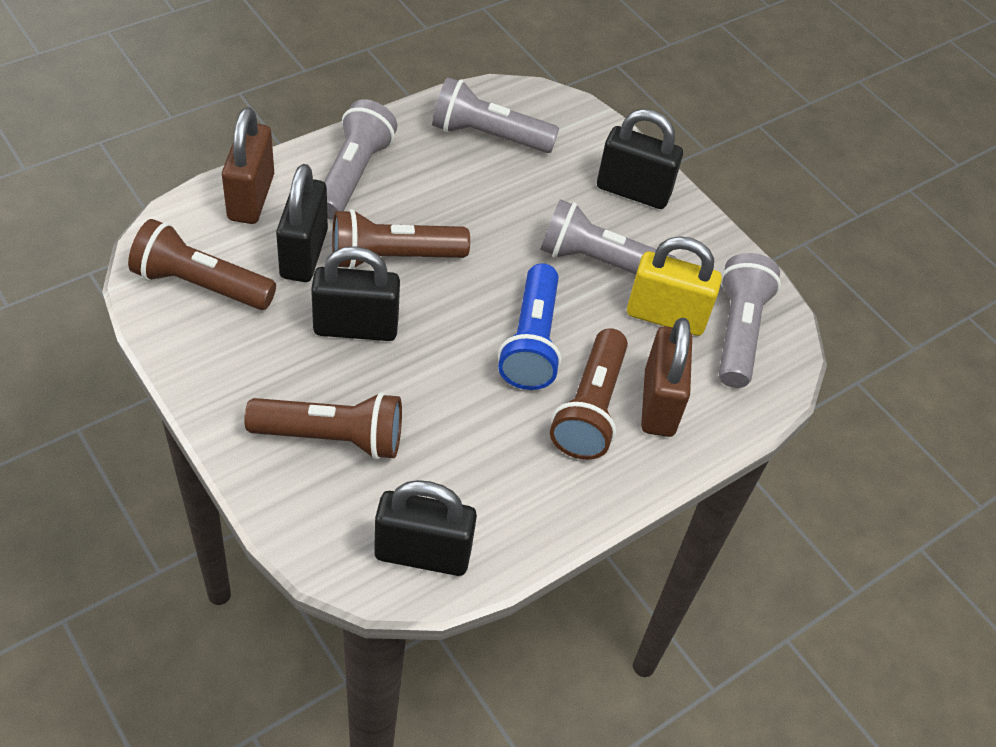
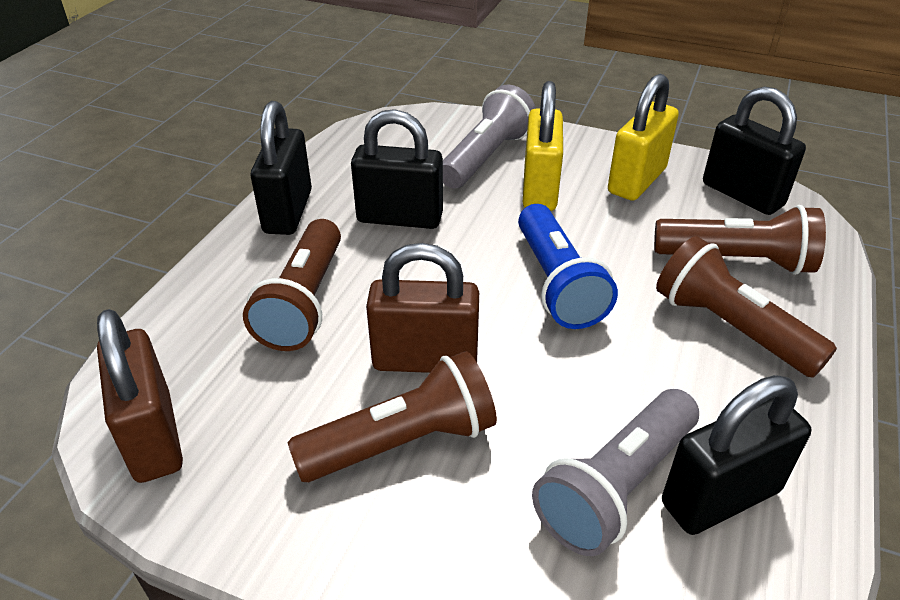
grey flashlight: [324,99,398,219] [432,77,559,153] [540,199,677,274] [719,253,781,388] = 4 -> [443,85,536,189] [532,389,699,556] = 2
yellow padlock: [627,236,722,336] = 1 -> [523,81,563,211] [608,74,679,201] = 2

